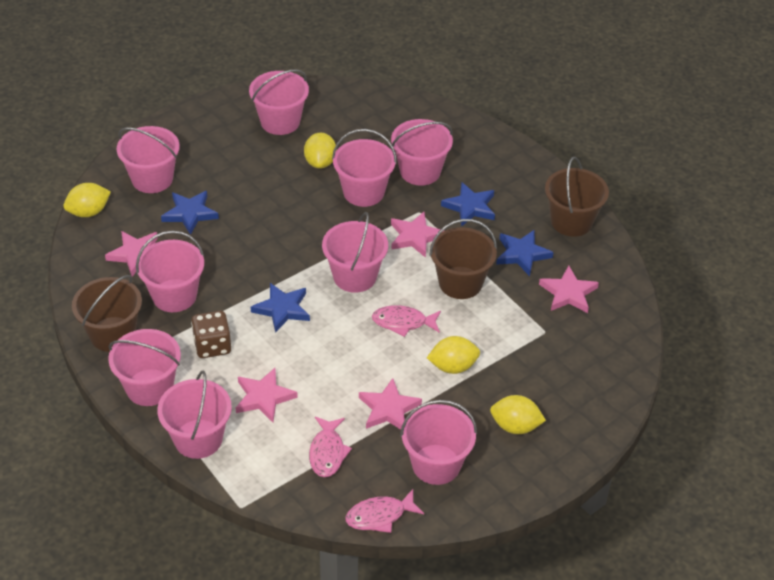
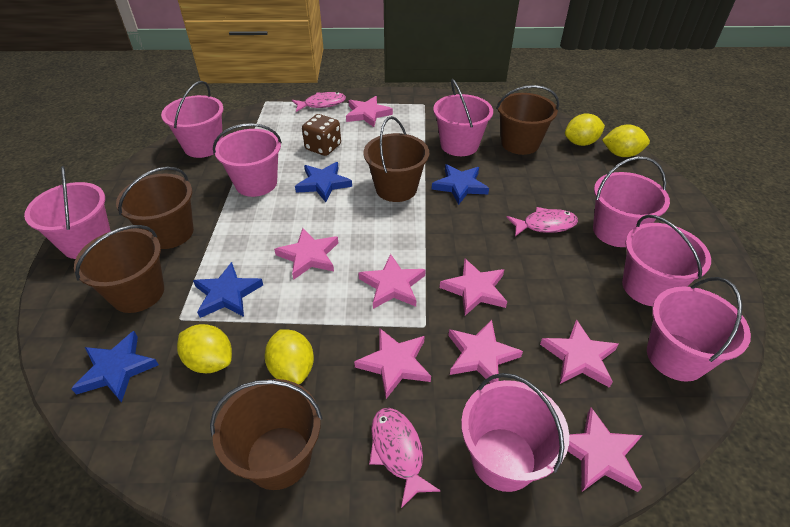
brown bucket: [72,275,142,352] [429,219,497,299] [545,157,609,237] = 3 -> [74,225,164,313] [116,167,194,249] [210,379,322,490] [363,116,429,202] [496,85,559,155] = 5
pink bucket: [108,329,181,406] [117,126,180,193] [136,231,204,312] [157,371,232,459] [249,69,309,135] [322,212,388,293] [332,129,397,207] [391,119,453,186] [400,400,477,485] = 9 -> [24,166,111,259] [161,81,224,158] [213,123,282,197] [433,79,493,156] [461,373,569,492] [593,156,670,247] [622,214,711,306] [647,277,751,382] = 8
pink star: [105,231,158,277] [236,368,298,422] [359,378,422,430] [391,212,441,258] [539,266,599,313] = 5 -> [274,228,338,280] [346,96,393,127] [354,328,431,399] [358,254,426,309] [440,259,507,315] [448,320,523,383] [540,319,619,388] [568,407,642,492] = 8

